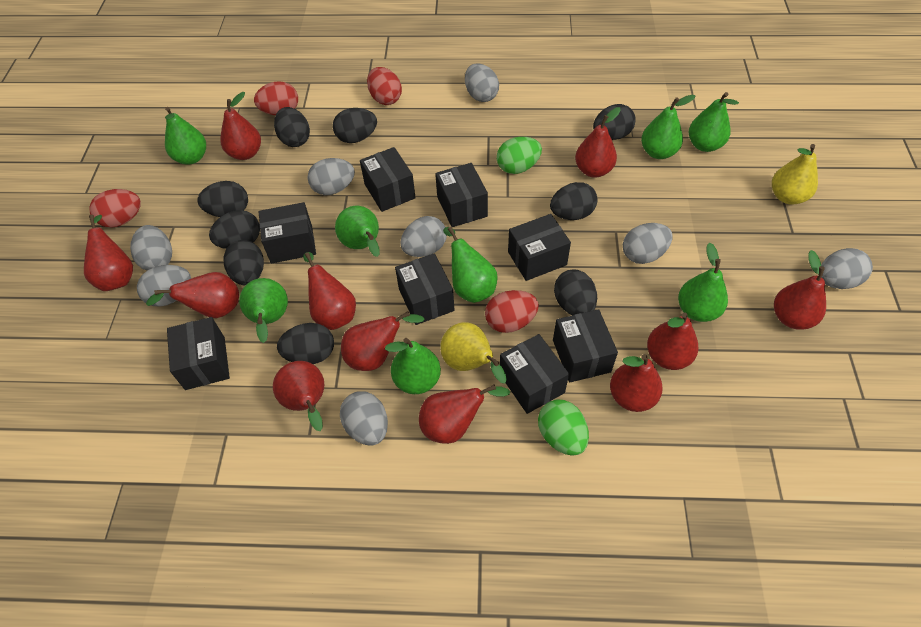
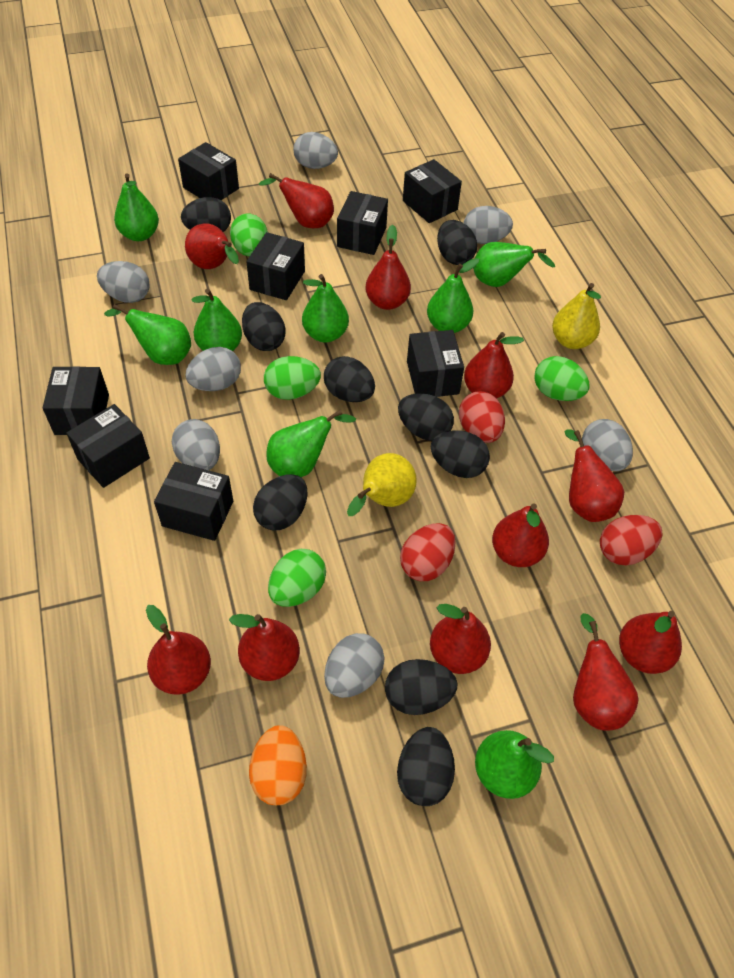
green egg: [497,137,542,174] [538,399,589,456] = 2 -> [230,213,268,257] [264,356,321,400] [268,549,326,607] [534,356,590,401] = 4
grey egg: [130,225,172,271] [137,265,191,307] [307,158,355,195] [340,391,388,446] [400,216,447,257] [465,63,499,102] [623,223,673,264] [821,248,873,289] = 8 -> [97,261,150,303] [172,419,220,470] [185,347,241,391] [293,132,338,169] [324,633,384,698] [464,206,513,244] [582,419,633,471] = 7
orange egg: none = 0 -> [249,725,307,805] = 1
red egg: [89,189,141,228] [254,81,298,115] [367,67,402,105] [485,290,539,333] = 4 -> [400,523,456,581] [459,391,505,443] [600,515,662,565] = 3

